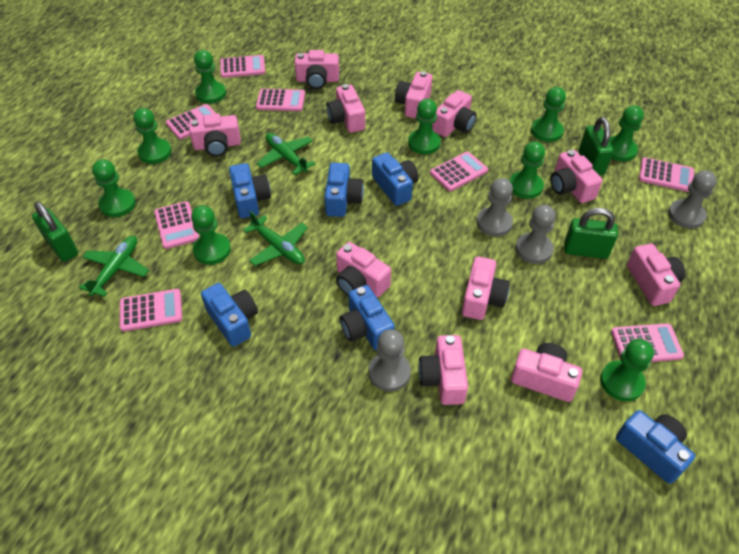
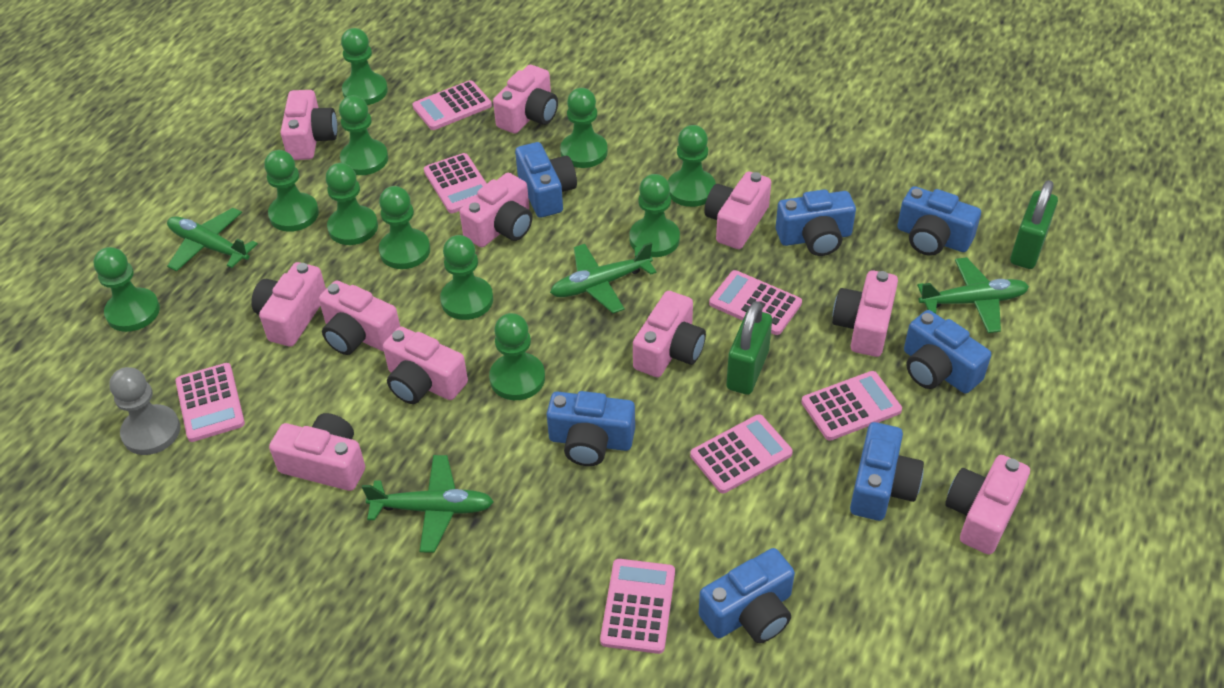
blue camera: [201,283,258,347] [229,163,271,218] [324,163,364,217] [340,285,395,350] [372,153,419,206] [616,410,695,484] = 6 -> [515,142,577,218] [547,391,635,466] [699,548,795,643] [776,189,856,256] [850,422,924,521] [897,186,981,256] [904,310,991,393] = 7
green padlock: [32,202,78,262] [564,208,618,259] [579,117,614,176] = 3 -> [726,301,772,395] [1010,180,1058,269] = 2
green pawn: [92,159,136,217] [133,108,172,164] [191,205,231,265] [194,50,226,104] [408,99,441,154] [509,141,545,199] [531,87,566,142] [600,339,654,401] [609,105,644,161] = 9 -> [94,247,160,332] [264,150,319,232] [326,163,378,245] [339,95,388,175] [341,28,388,105] [379,186,430,269] [440,235,493,320] [489,313,545,400] [560,88,608,168] [629,174,680,257] [668,125,716,207] = 11
green plane: [79,236,149,297] [243,211,308,266] [257,133,316,175] = 3 -> [167,208,258,271] [362,455,494,552] [550,242,657,313] [917,257,1029,333] = 4
grey pawn: [369,329,411,391] [477,178,513,237] [515,205,556,264] [668,170,717,229] = 4 -> [109,367,180,455] = 1
pink calculator: [120,289,182,332] [154,201,199,249] [166,104,217,139] [220,55,265,78] [256,89,305,111] [430,152,488,191] [611,323,684,362] [639,157,694,192] = 8 -> [176,363,245,442] [412,80,492,130] [424,153,487,213] [600,559,675,654] [690,414,793,493] [709,270,802,335] [801,371,902,441] = 7

